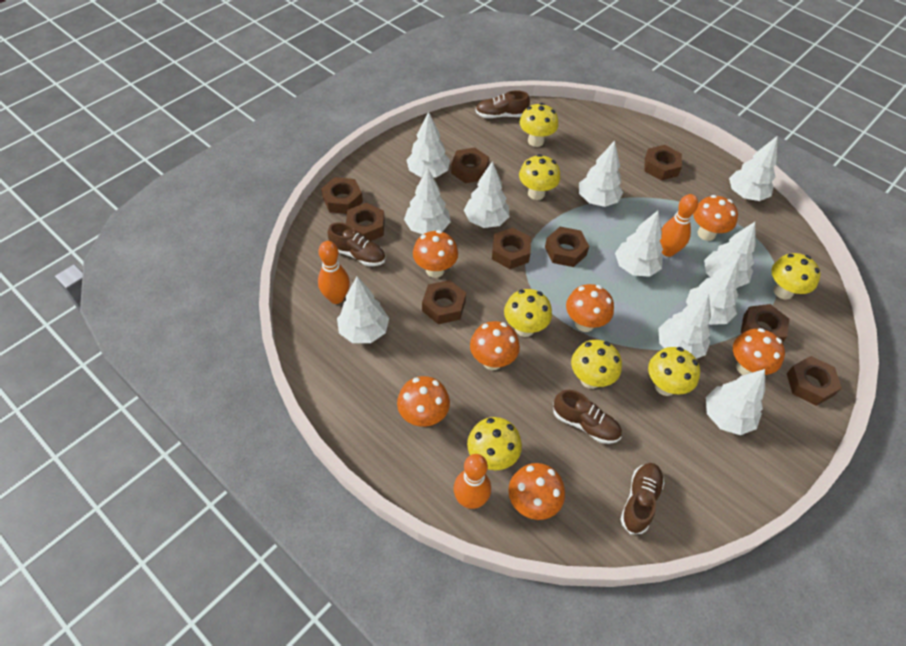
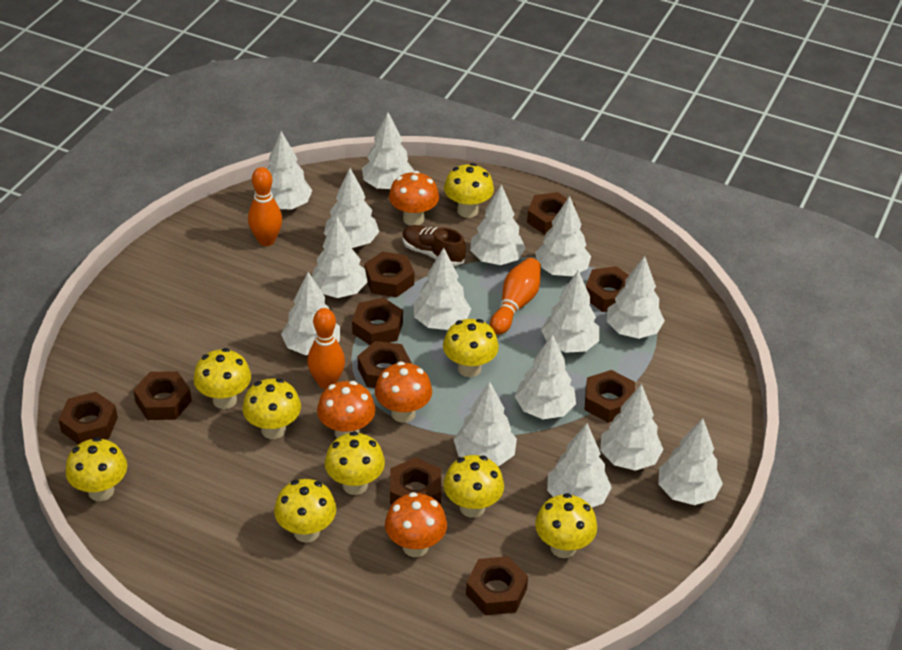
brown nut: [321,177,363,214] [346,203,385,241] [422,280,466,324] [451,147,489,183] [492,228,531,269] [545,227,589,267] [645,145,682,181] [741,304,789,343] [787,356,842,406] = 9 -> [58,392,118,444] [133,371,192,420] [352,298,403,345] [358,341,412,388] [364,251,414,298] [390,457,442,504] [466,556,528,615] [527,192,575,235] [585,370,635,423] [586,266,629,312] = 10
brown shoe: [327,222,386,266] [475,90,530,118] [553,390,622,444] [620,463,664,534] = 4 -> [402,225,466,266] = 1
orange mushroom: [397,376,450,427] [413,230,458,278] [470,321,520,370] [508,463,565,520] [566,284,614,332] [693,195,738,241] [733,328,785,375] = 7 -> [317,381,376,438] [375,361,432,423] [385,492,447,557] [389,171,439,226] = 4
white tree: [337,276,389,343] [404,168,451,234] [406,112,450,178] [464,161,510,228] [579,141,623,207] [615,211,663,277] [658,294,711,359] [686,259,739,325] [704,222,756,288] [706,369,765,435] [729,136,778,201] = 11 -> [267,131,313,210] [281,272,340,355] [312,216,367,298] [324,168,379,248] [362,112,414,190] [413,248,471,330] [454,381,517,466] [470,184,526,265] [515,334,576,419] [535,196,591,276] [541,270,599,353] [547,423,612,507] [600,384,664,471] [607,256,665,339] [658,418,723,505] = 15
yellow mushroom: [467,417,522,470] [504,289,552,337] [519,103,558,147] [519,154,560,200] [571,340,622,389] [648,347,700,396] [771,253,820,300] = 7 -> [65,437,127,501] [193,348,251,409] [243,378,301,439] [274,479,336,543] [325,431,385,495] [443,319,499,377] [443,455,504,518] [444,163,494,218] [535,493,597,558] = 9

